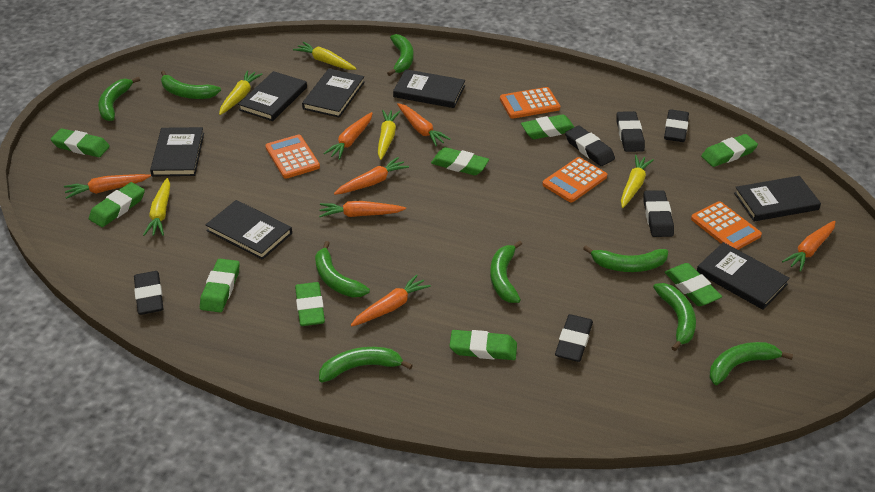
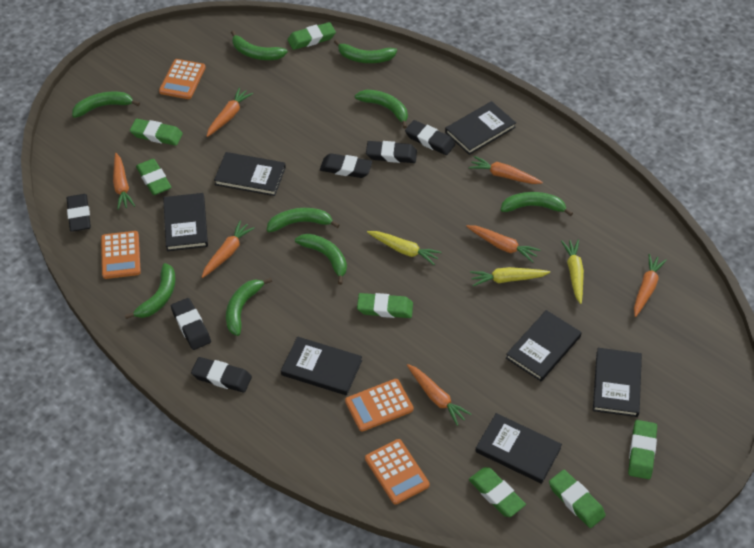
green eraser: [51,128,110,157] [89,182,145,227] [200,259,240,312] [295,282,325,326] [431,147,489,175] [450,330,517,360] [521,114,574,139] [664,263,722,306] [701,134,758,167] = 9 -> [130,119,183,146] [136,159,172,195] [288,22,336,50] [357,293,413,318] [469,467,526,517] [549,470,606,528] [628,420,657,479] = 7
yellow carrot: [143,178,170,236] [219,70,263,115] [293,42,357,70] [378,110,400,160] [621,155,654,208] = 5 -> [367,231,441,265] [470,267,550,286] [561,240,584,304] = 3

